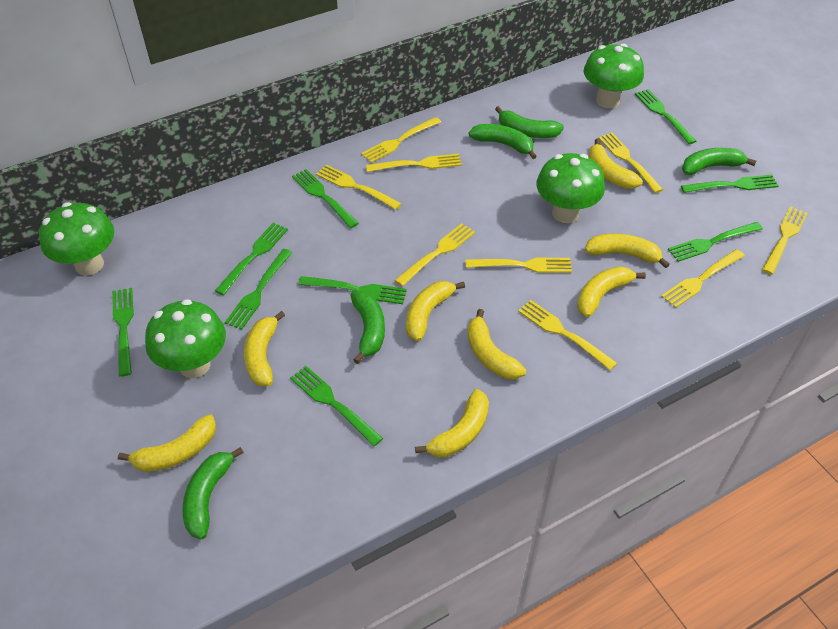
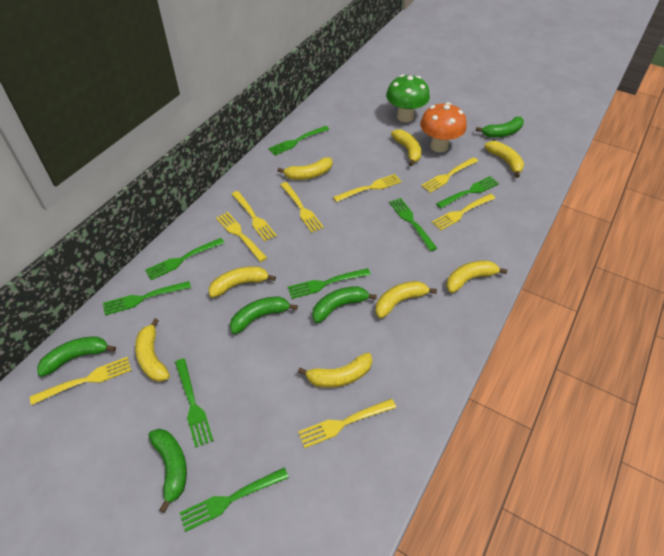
green fork: [112,288,134,377] [215,223,288,295] [225,249,293,330] [290,366,383,447] [292,169,359,228] [298,276,407,304] [635,89,697,144] [668,222,763,262] [681,175,779,193] = 9 -> [103,281,191,315] [145,238,224,280] [175,358,213,447] [179,468,289,532] [268,126,329,156] [288,268,371,299] [389,198,437,251] [436,176,499,208] = 8
green mushroom: [39,202,114,276] [145,299,226,378] [537,153,605,223] [584,44,644,108] = 4 -> [386,74,430,122] = 1
orange mushroom: none = 0 -> [420,102,467,152] = 1
yellow fork: [316,164,402,210] [361,117,441,163] [366,154,462,172] [394,223,475,286] [466,258,572,273] [518,300,618,371] [598,133,663,193] [661,249,745,308] [762,206,807,275] = 9 -> [30,357,131,405] [216,212,267,262] [232,191,277,242] [281,182,324,233] [298,399,396,448] [333,174,402,202] [421,157,478,193] [432,194,495,231] = 8

